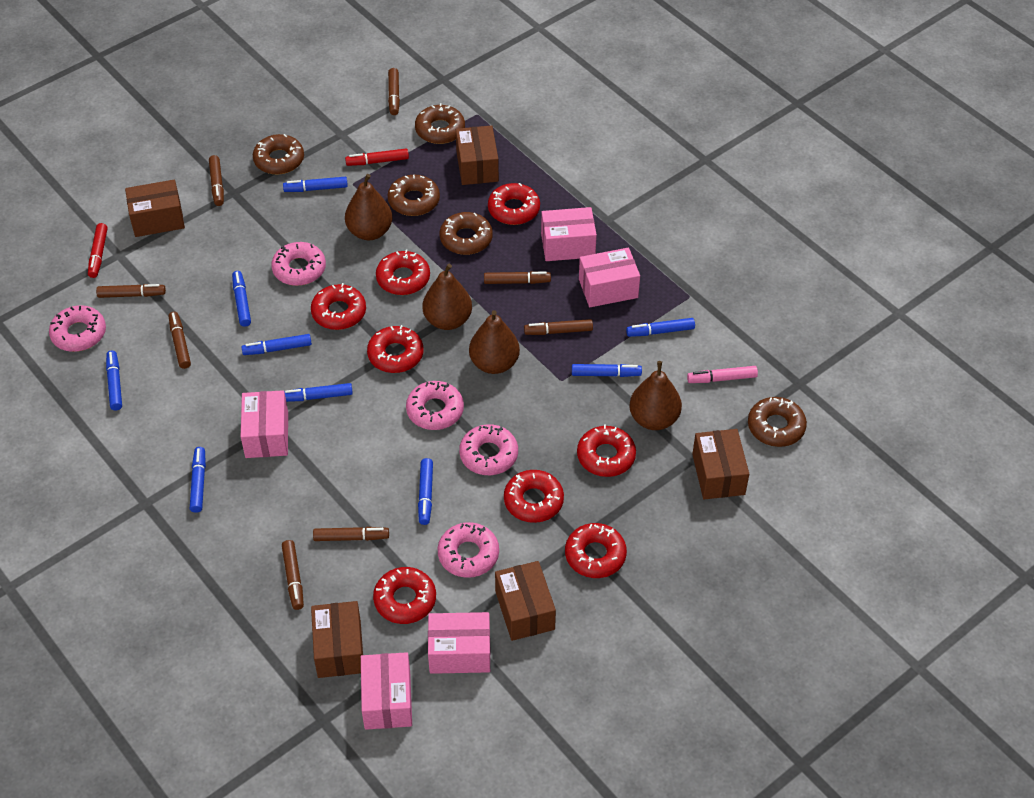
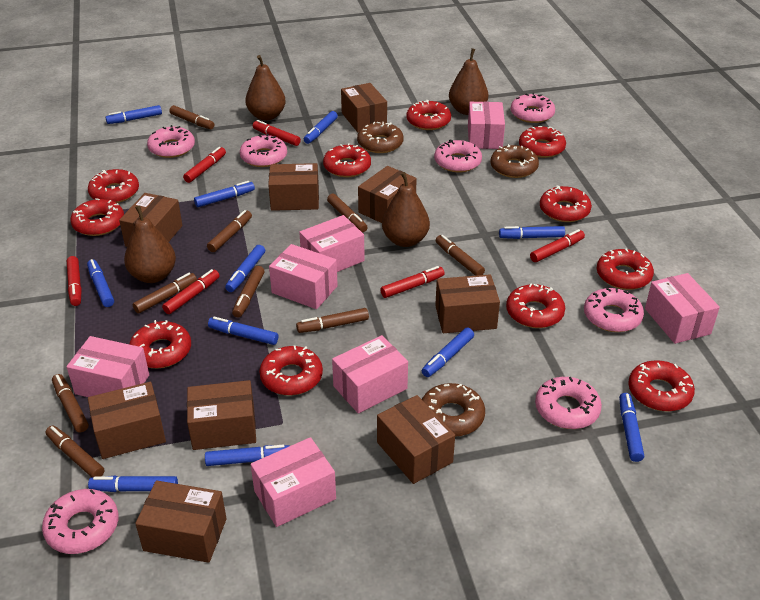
blue marker: [106,351,122,410] [190,447,206,513] [232,271,251,327] [241,334,312,355] [283,177,348,192] [284,383,353,402] [418,458,433,525] [572,364,642,377] [626,318,695,337] = 9 -> [87,259,114,307] [88,476,178,492] [105,105,162,124] [194,181,255,207] [205,445,289,466] [208,317,278,345] [225,245,265,292] [304,111,338,144] [422,328,474,377] [499,226,565,239] [619,393,644,462] = 11
brown box: [125,180,185,237] [311,601,363,678] [456,125,499,185] [495,561,556,641] [692,429,749,499] = 5 -> [88,382,166,459] [119,193,183,247] [135,481,227,563] [187,380,256,450] [268,163,319,211] [341,83,387,132] [358,166,417,223] [377,395,455,484] [435,274,500,333] = 9
brown donut: [253,134,304,174] [388,175,440,216] [415,103,465,144] [440,212,493,255] [748,397,807,447] = 5 -> [357,122,404,153] [422,383,485,437] [490,144,539,178] = 3
brown marker: [96,284,166,298] [169,312,191,369] [209,155,224,206] [282,540,304,610] [313,527,389,541] [388,68,400,115] [484,271,551,284] [524,319,593,335] = 8 -> [46,426,104,477] [52,374,89,432] [133,273,197,313] [169,105,215,129] [207,210,252,252] [232,266,265,317] [296,308,369,333] [327,194,368,232] [436,235,485,276] = 9
pink box: [241,390,288,458] [361,652,412,730] [428,612,490,674] [541,207,597,261] [579,248,640,307] = 5 -> [66,336,149,397] [251,437,336,527] [269,244,338,309] [299,215,365,272] [332,335,408,414] [468,102,505,149] [645,273,720,344] = 7
pink donut: [49,305,106,352] [271,242,326,286] [406,381,464,430] [438,522,499,578] [459,424,518,475] = 5 -> [42,489,119,554] [147,125,195,158] [240,134,287,167] [434,140,482,172] [511,93,555,123] [535,377,602,429] [584,288,644,332] = 7
pink marker: [687,366,758,383] = 1 -> none = 0
red donut: [311,283,366,330] [367,325,423,373] [373,567,436,624] [376,250,430,295] [488,183,540,225] [504,470,564,523] [565,523,627,578] [577,424,636,477] = 8 -> [70,198,124,236] [88,169,139,203] [129,320,191,368] [259,346,323,395] [323,143,371,177] [406,100,451,130] [506,284,565,328] [519,126,566,158] [540,186,592,222] [597,249,654,290] [628,360,695,411] = 11
red marker: [88,223,108,278] [345,148,409,166] = 2 -> [67,256,82,306] [162,269,220,314] [183,147,226,183] [253,120,301,146] [380,266,444,298] [530,229,585,262] = 6

